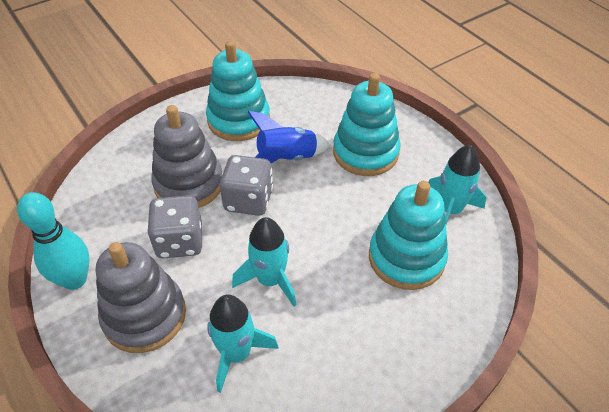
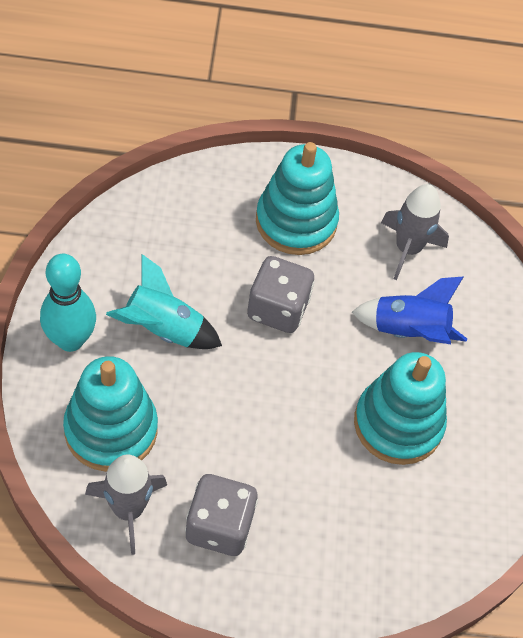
grey rocket: none = 0 -> [85,454,167,555] [381,184,449,280] = 2
grey stacking toy: [96,242,186,353] [151,105,222,208] = 2 -> none = 0
turquoise rocket: [207,294,279,393] [232,217,297,306] [428,145,487,225] = 3 -> [106,254,222,349] = 1

